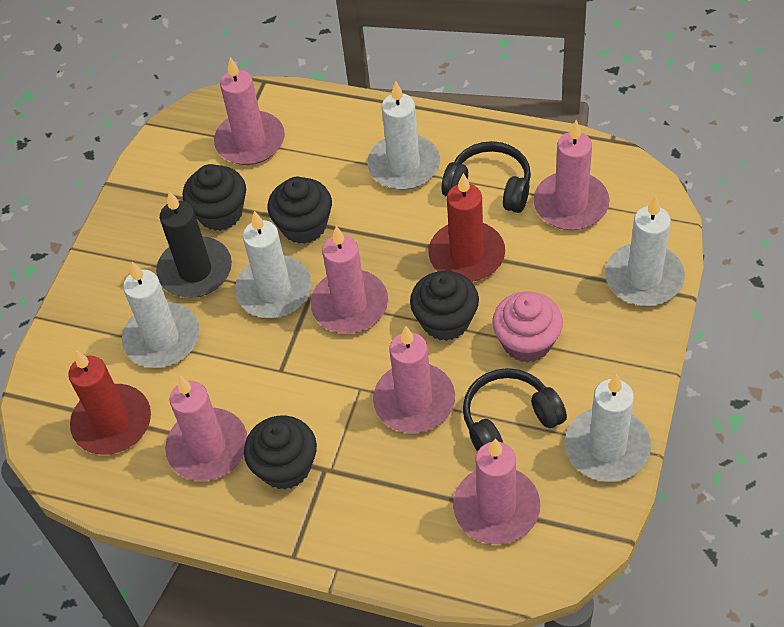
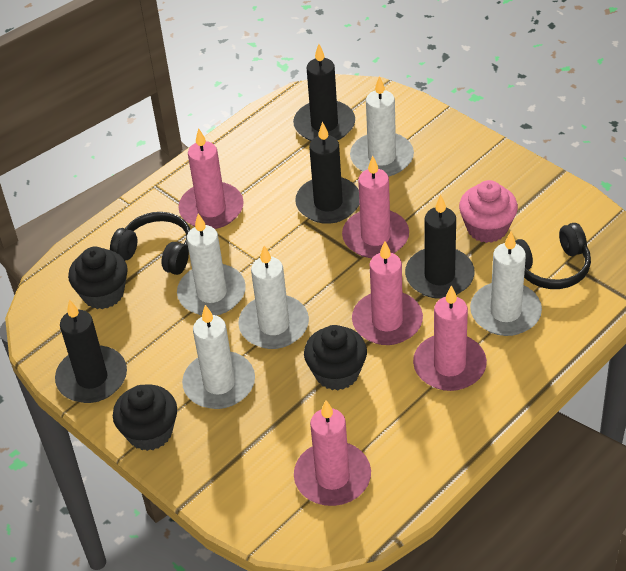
black candle: [156,191,232,298] = 1 -> [55,299,127,403] [293,44,355,141] [295,122,359,224] [405,195,475,299] = 4
black cupcake: [183,164,246,231] [244,415,317,490] [268,177,332,244] [410,271,479,341] = 4 -> [68,247,128,309] [113,384,177,451] [304,325,367,390] = 3
pink candle: [165,376,247,481] [214,57,285,165] [310,226,388,333] [373,326,455,433] [453,438,540,544] [533,120,609,230] = 6 -> [178,128,244,229] [294,400,371,506] [342,156,409,258] [352,241,423,345] [413,285,487,391] = 5
red candle: [69,350,151,455] [429,173,505,282] = 2 -> none = 0

